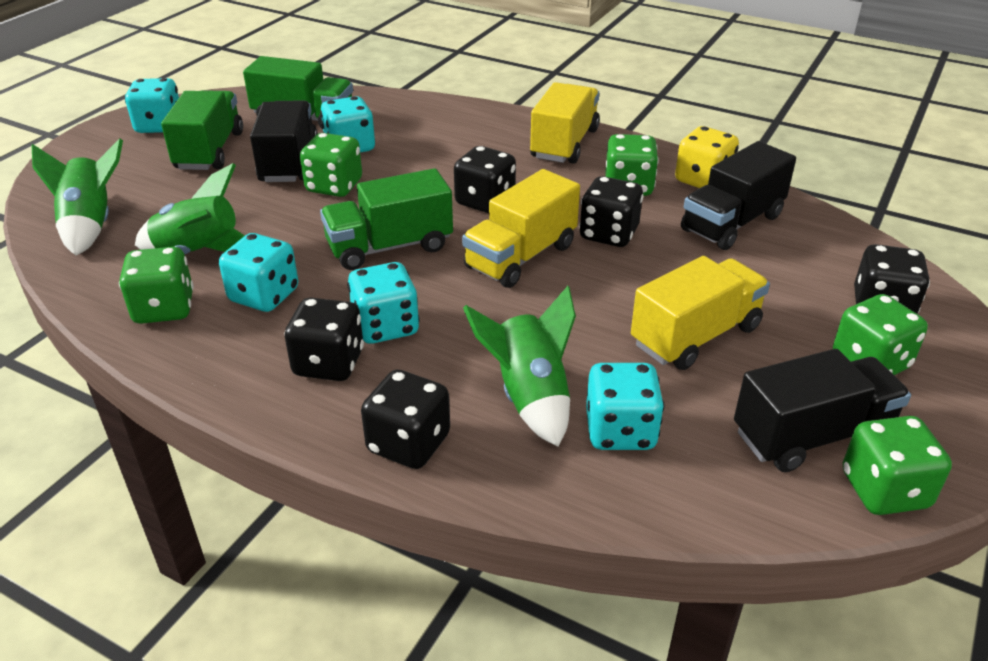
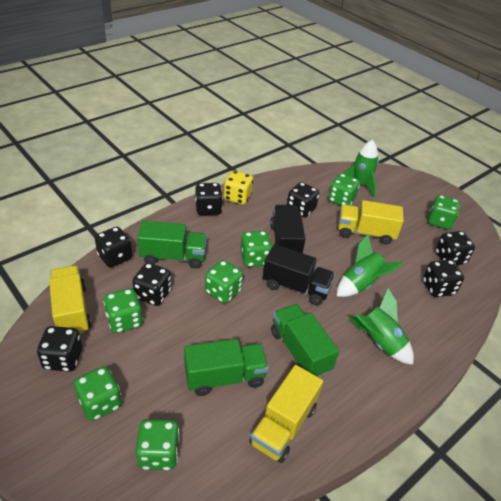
black dice: [285,298,364,381] [361,370,450,469] [454,146,516,213] [579,176,643,247] [854,244,930,314] = 5 -> [37,326,82,372] [95,227,132,268] [132,263,171,306] [195,183,223,215] [287,182,319,218] [423,260,464,297] [435,231,475,265] = 7
black truck: [250,100,318,182] [681,141,796,250] [734,349,911,472] = 3 -> [262,244,335,305] [270,205,306,253] = 2
green dice: [119,247,194,324] [300,133,362,197] [605,134,659,196] [833,294,928,375] [843,416,952,515] = 5 -> [74,366,122,421] [103,288,143,333] [136,419,180,470] [205,260,243,303] [240,231,272,267] [328,173,360,206] [428,195,460,230] = 7
turquoise dice: [125,78,179,133] [219,233,298,312] [320,96,375,153] [347,262,420,344] [586,363,664,450] = 5 -> none = 0

